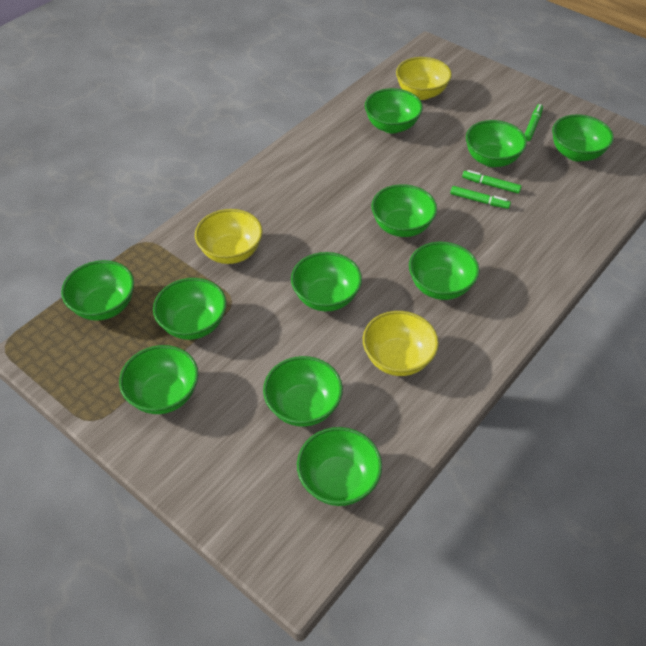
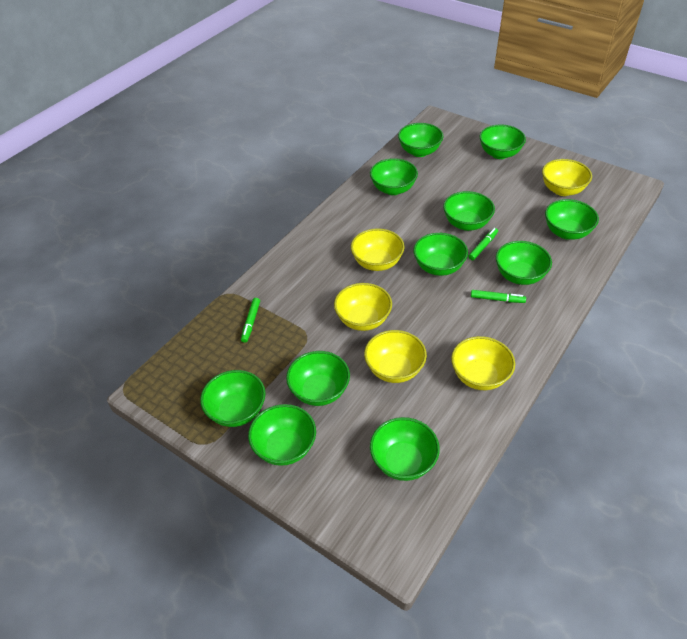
yellow bowl: [195,209,263,264] [363,311,439,376] [396,57,452,100] = 3 -> [334,283,392,331] [351,228,404,271] [364,330,427,383] [451,336,515,390] [542,159,592,196] = 5

